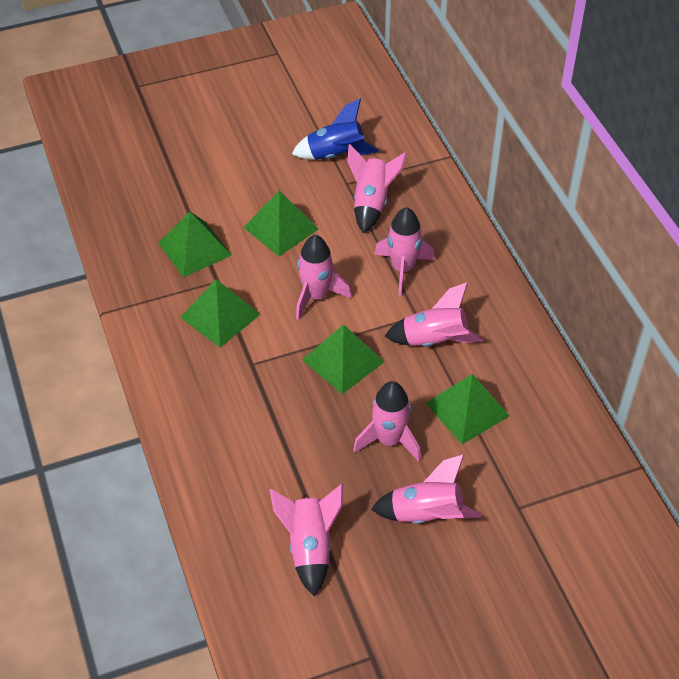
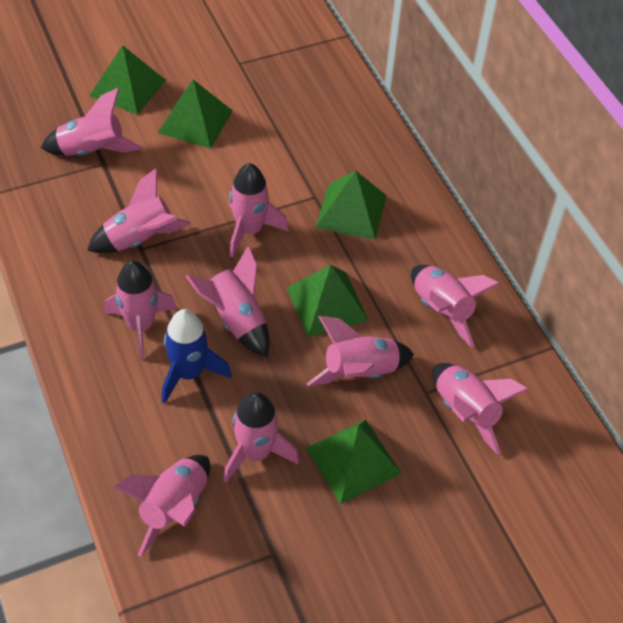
pink rocket: [270,484,343,596] [296,235,352,320] [347,144,407,234] [353,381,421,462] [371,454,481,524] [374,207,435,295] [384,282,484,347] = 7 -> [41,88,142,156] [87,168,191,253] [104,261,177,360] [113,455,210,556] [186,245,270,357] [223,392,299,483] [229,163,288,258] [307,316,414,386] [411,265,500,347] [432,363,529,455] = 10

